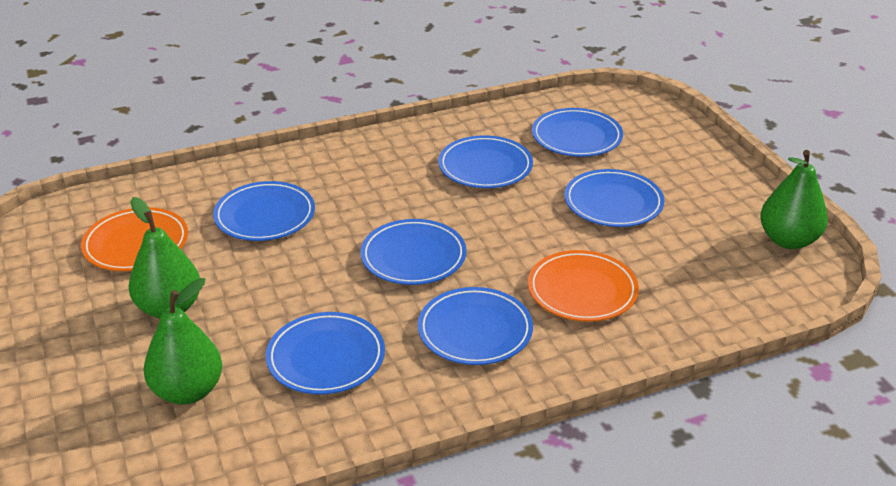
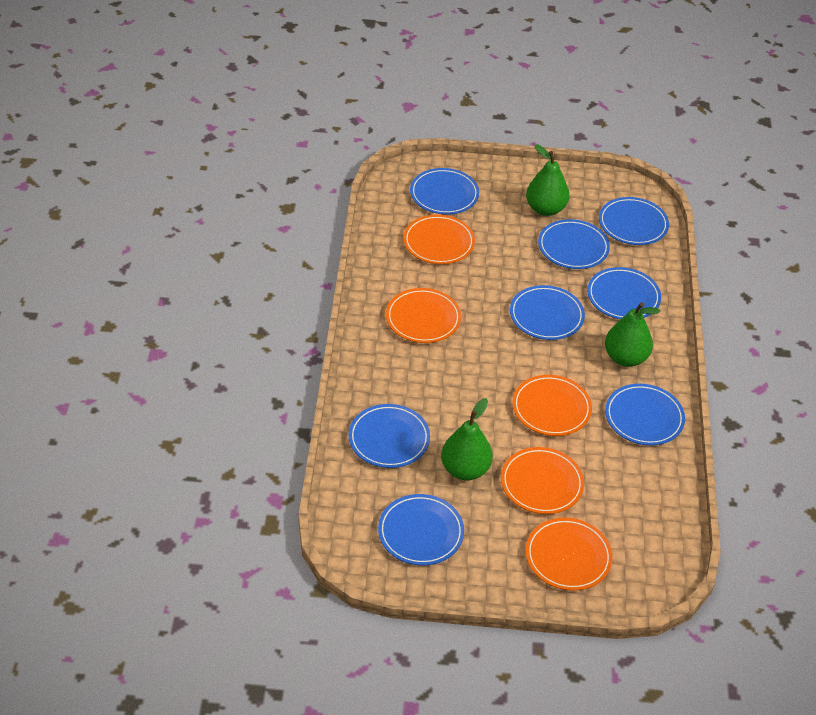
blue plate: [213,181,315,241] [266,312,385,395] [360,219,467,285] [418,287,533,365] [438,135,533,188] [532,108,623,157] [564,169,664,227] = 7 -> [349,404,430,468] [378,494,464,565] [410,168,479,215] [510,285,585,340] [538,219,610,269] [587,267,661,319] [599,197,669,245] [605,384,685,445] = 8
orange plate: [81,207,188,271] [528,250,639,322] = 2 -> [386,288,461,343] [403,214,475,264] [501,447,584,514] [512,375,592,436] [526,518,612,591] = 5

